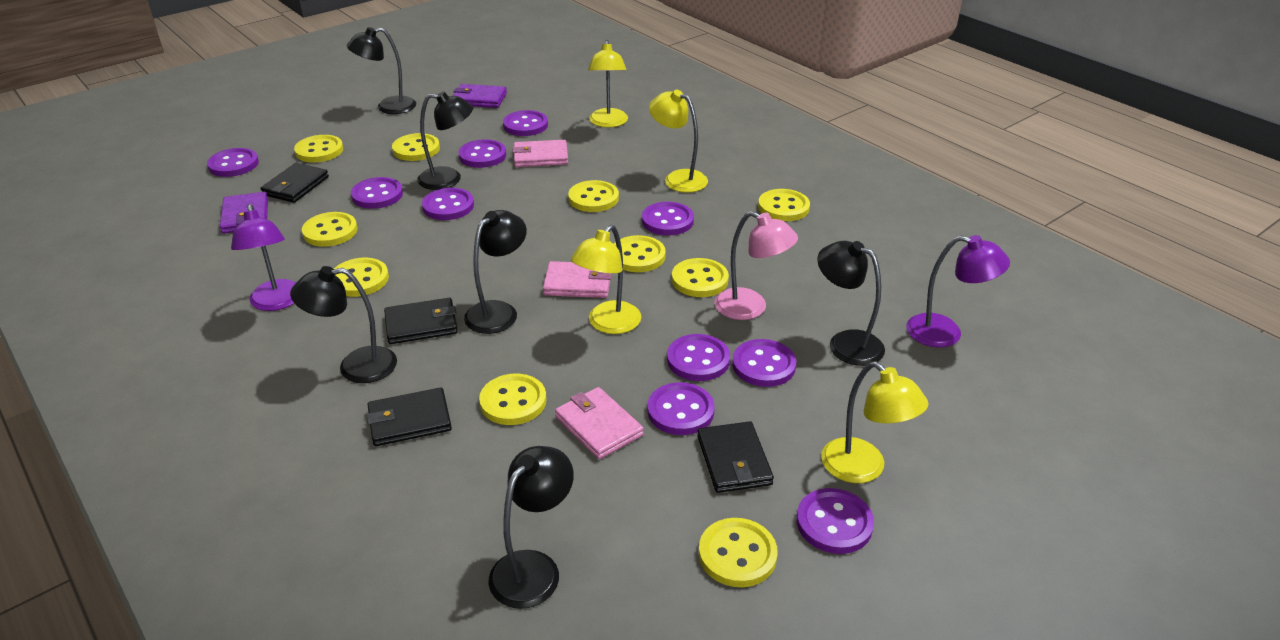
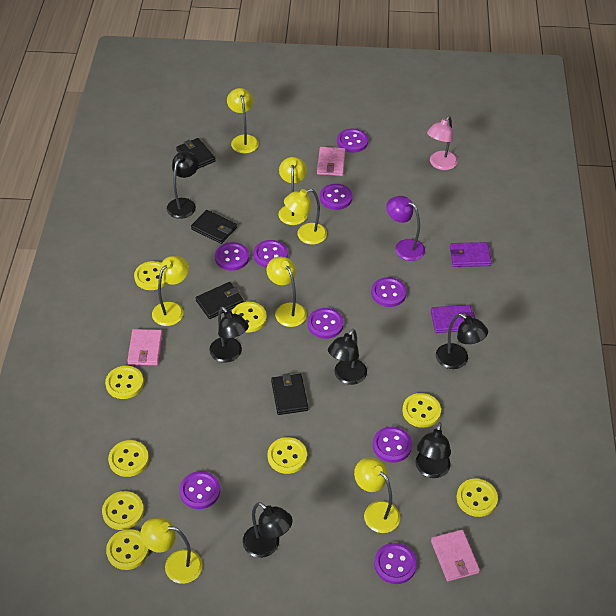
purple button: [207,148,259,177] [351,177,403,209] [422,188,474,220] [458,139,506,168] [503,110,548,136] [642,202,694,235] [647,382,715,435] [667,334,730,381] [732,339,796,387] [796,488,874,554] = 10 -> [179,471,220,509] [215,242,249,271] [254,240,288,268] [308,308,344,339] [320,184,352,210] [337,129,368,153] [371,277,407,307] [373,427,412,463] [374,543,417,584] = 9
purple lamp: [231,204,297,311] [906,235,1010,348] = 2 -> [386,196,425,261] = 1
yellow button: [294,135,343,163] [302,212,357,247] [334,258,389,297] [392,133,440,161] [479,374,546,425] [568,180,619,212] [614,235,666,272] [672,258,729,297] [699,518,778,587] [758,189,810,221] = 10 -> [102,491,144,530] [105,366,144,399] [106,529,149,570] [108,440,149,477] [134,261,167,290] [232,302,267,332] [268,437,307,474] [402,393,441,428] [457,478,498,517] = 9
yellow lamp: [571,225,641,334] [588,40,628,128] [649,90,708,192] [821,361,928,483] = 4 -> [140,517,203,584] [152,256,189,326] [227,88,259,154] [267,257,307,327] [278,157,307,225] [284,189,327,245] [354,457,400,533] = 7

